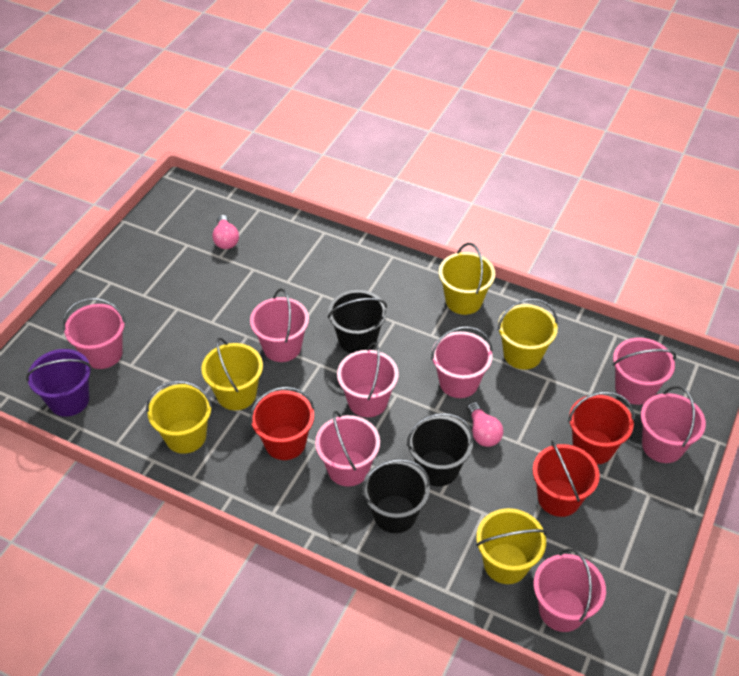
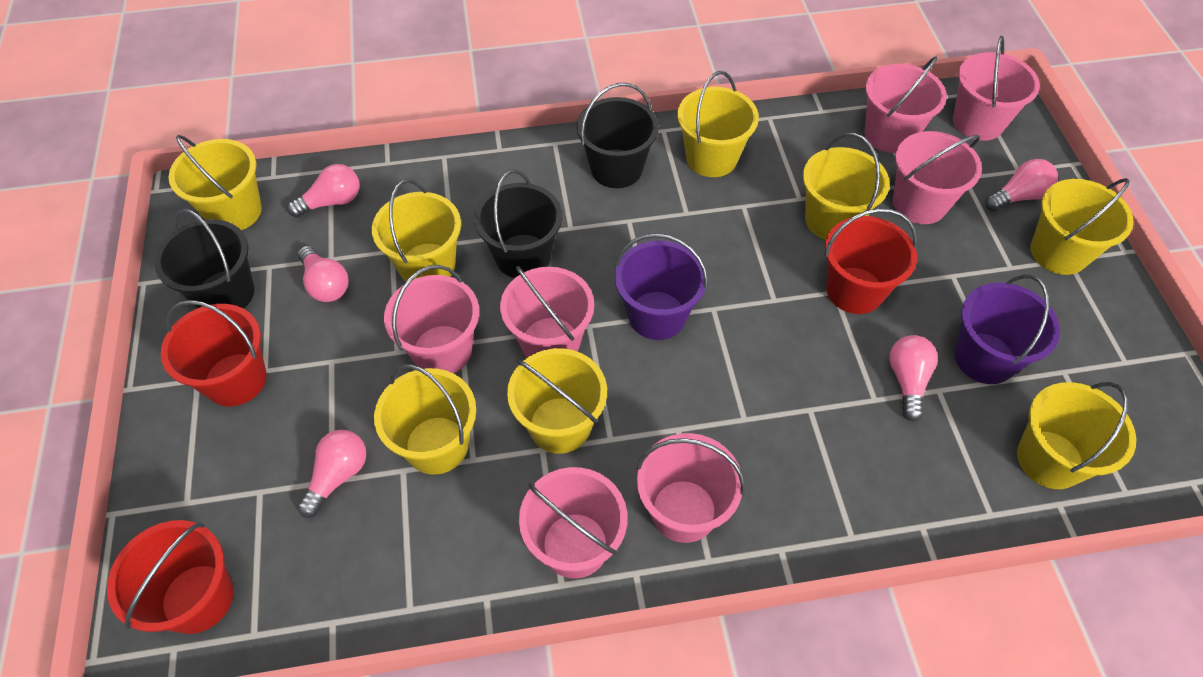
pink bucket: [63,298,126,369] [250,288,309,362] [315,411,380,486] [337,342,399,417] [431,326,493,398] [533,548,606,632] [613,338,676,405] [641,386,706,463] = 8 -> [384,265,479,373] [500,266,594,357] [519,467,627,578] [636,433,745,543] [865,56,947,153] [893,131,982,224] [953,36,1040,141] = 7
pink light bulb: [212,215,239,249] [467,402,503,447] = 2 -> [287,164,360,218] [297,430,366,518] [298,246,348,302] [889,335,938,421] [985,159,1058,211] = 5
purple bucket: [26,349,91,417] = 1 -> [615,233,708,340] [954,275,1060,384] = 2
yellow bucket: [146,381,213,454] [201,338,263,410] [439,243,495,315] [476,508,547,584] [498,298,558,370] = 5 -> [168,135,262,230] [372,179,461,282] [374,364,476,475] [507,348,607,454] [677,71,759,177] [803,133,890,240] [1017,382,1136,489] [1031,178,1134,275] = 8

